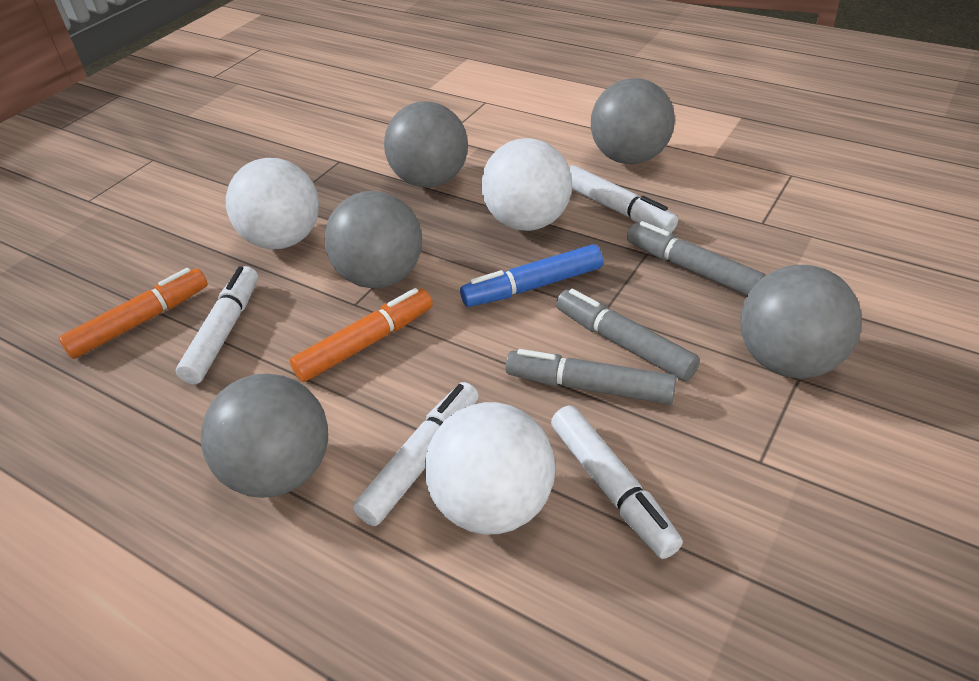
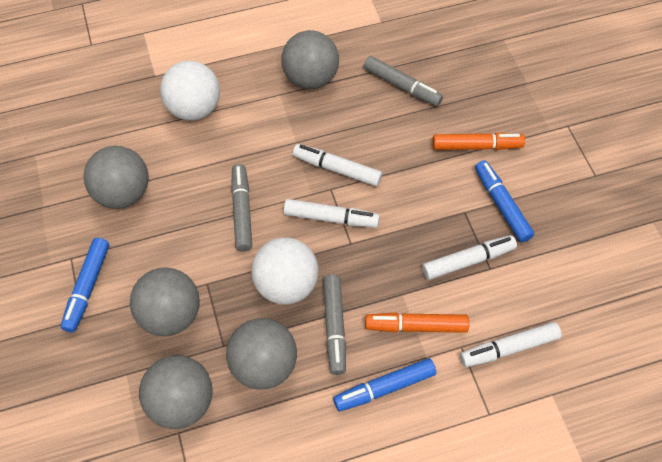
blue marker: [460,244,603,307] = 1 -> [60,238,109,333] [333,358,436,411] [475,160,534,242] = 3
white ball: [226,158,319,249] [425,402,556,535] [482,138,572,231] = 3 -> [160,61,220,121] [251,237,319,305] = 2

